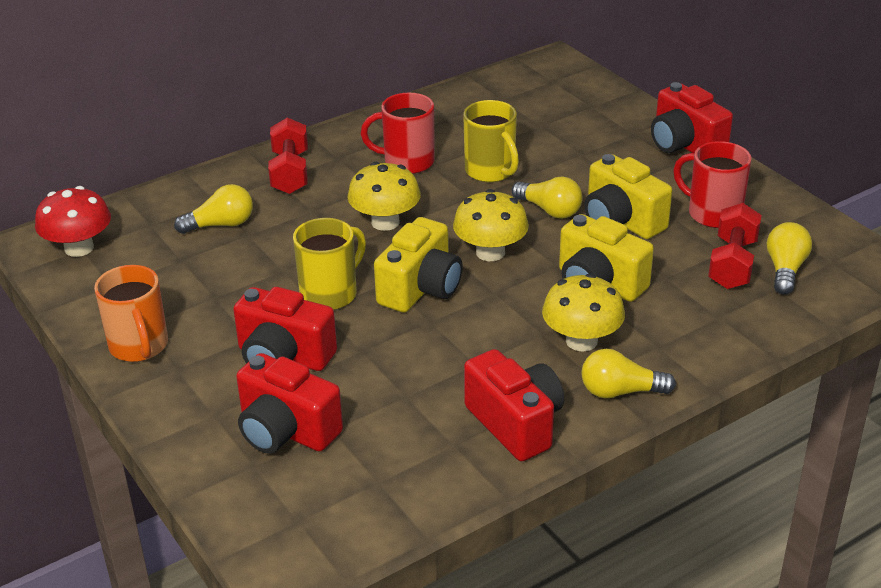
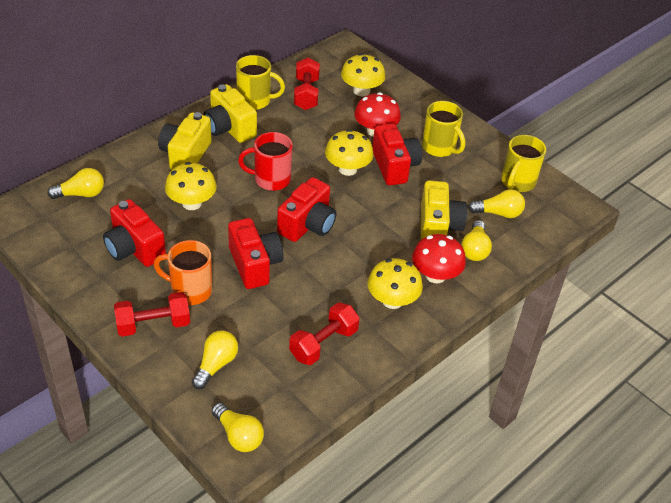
red dumbbell: [268,117,308,194] [708,203,762,289] = 2 -> [114,292,190,337] [289,302,360,365] [294,57,320,110] = 3
red mug: [361,93,435,174] [673,141,752,228] = 2 -> [238,132,293,191] = 1
red mushroom: [35,186,111,257] = 1 -> [354,92,401,137] [412,234,466,283] = 2
yellow light bulb: [174,184,253,234] [512,176,583,219] [581,349,676,398] [767,222,812,294] = 4 -> [47,168,104,199] [192,330,238,389] [212,403,264,452] [461,220,492,261] [468,189,525,218] = 5
yellow mug: [293,218,366,310] [463,100,519,182] = 2 -> [236,55,285,110] [422,101,465,157] [501,135,546,192] = 3
yellow mushroom: [348,162,421,231] [453,189,529,261] [542,274,625,352] = 3 -> [165,162,217,210] [325,129,374,176] [341,53,385,96] [368,258,423,309] = 4

